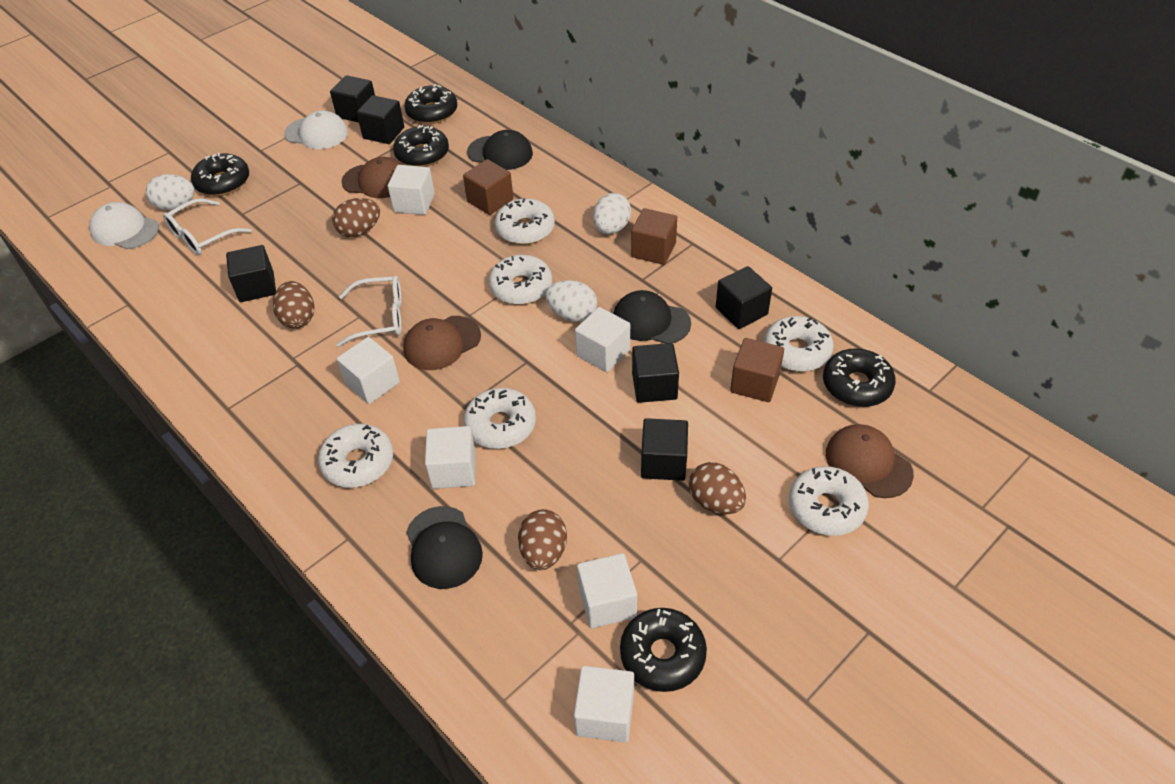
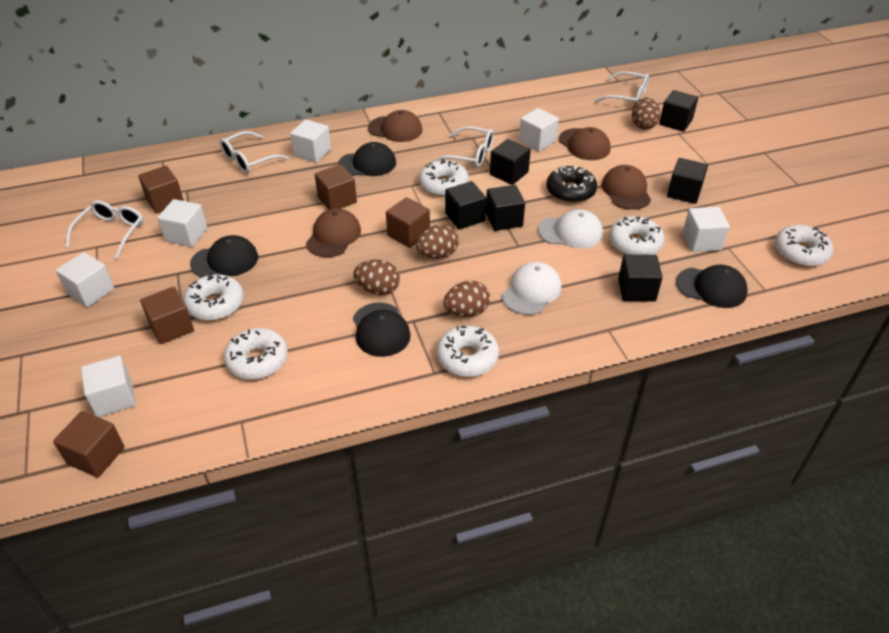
black cap: [406,506,483,589] [467,130,533,170] [613,290,691,344] = 3 -> [190,235,258,277] [338,142,396,176] [353,302,411,357] [676,265,748,308] = 4
black donut: [191,153,249,196] [393,125,449,167] [404,84,457,124] [620,608,707,692] [823,348,896,407] = 5 -> [546,166,597,203] = 1
brown cap: [341,157,402,198] [403,316,481,370] [826,424,914,498] = 3 -> [306,208,361,257] [368,110,423,142] [559,127,611,160] [602,165,651,210] = 4
brown cube: [463,159,513,215] [631,208,677,265] [730,338,784,402] = 3 -> [53,411,125,477] [138,166,184,213] [140,287,194,344] [315,164,357,210] [386,197,430,248] = 5
white egg: [146,174,195,210] [545,280,597,322] [593,193,631,234] = 3 -> none = 0
white glasses: [163,198,252,255] [336,276,402,347] = 2 -> [66,200,144,259] [220,131,289,173] [433,126,494,168] [594,71,649,103] = 4

